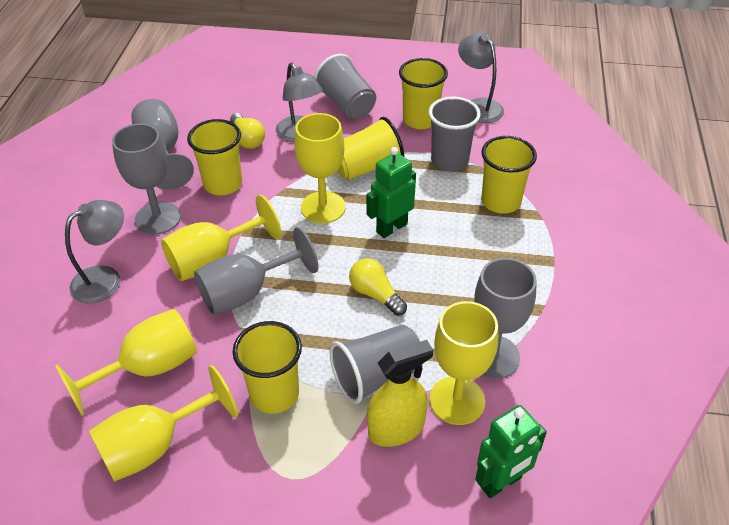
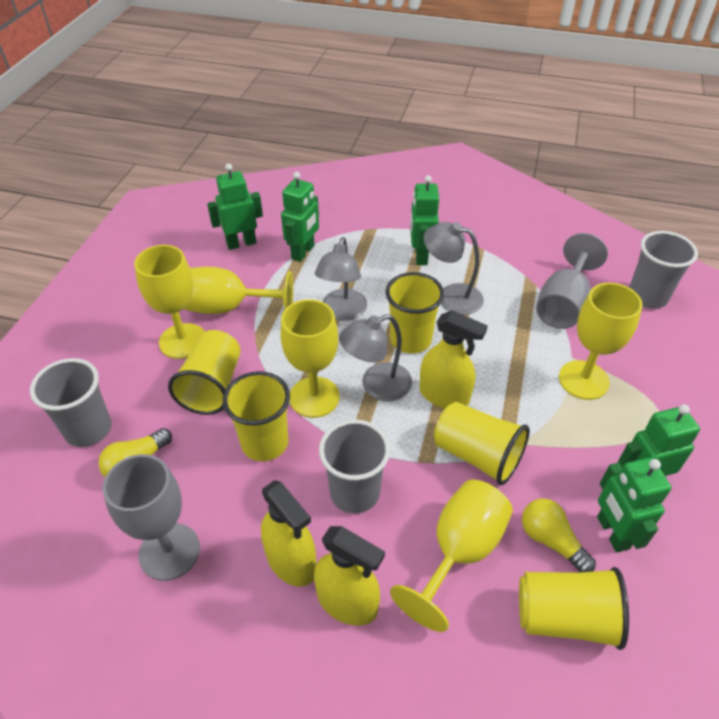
green robot: [366,147,416,238] [475,405,547,498] = 2 -> [207,163,263,250] [281,172,319,262] [410,175,439,265] [597,457,672,552] [618,404,700,476] = 5
grey goblet: [112,124,181,235] [131,99,194,190] [194,227,319,315] [474,258,537,379] = 4 -> [103,454,200,581] [536,233,608,329] = 2
yellow spray bottle: [367,340,433,447] = 1 -> [261,480,316,587] [314,526,385,626] [420,310,488,408] = 3

